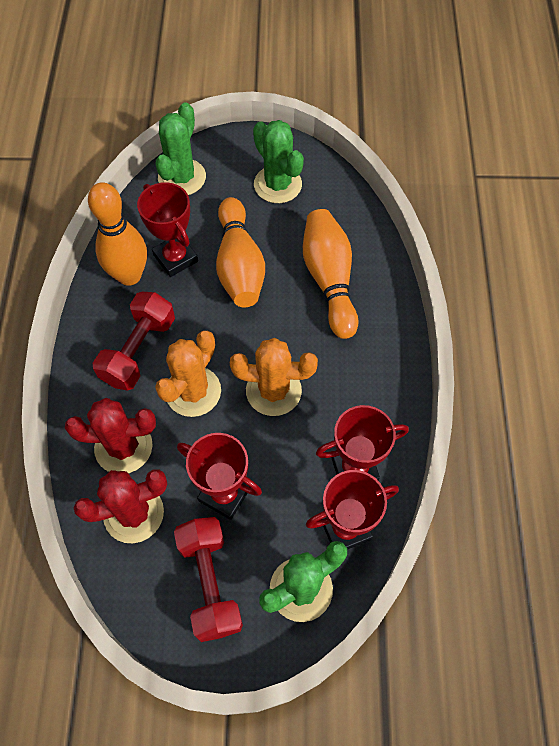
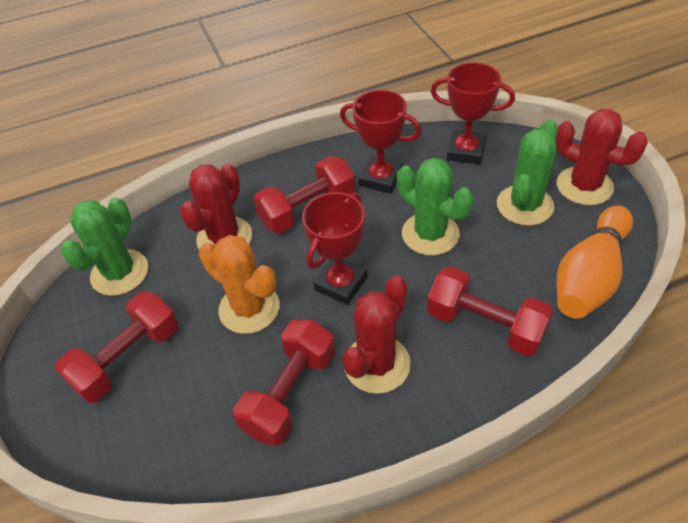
orange bowling pin: [88,182,147,286] [216,197,265,307] [303,209,359,339] = 3 -> [557,206,633,319] = 1
orange cactus: [155,331,221,417] [230,338,318,416] = 2 -> [199,235,280,334] = 1
red cactus: [65,398,156,473] [74,469,167,543] = 2 -> [180,164,252,250] [342,276,411,394] [556,109,648,205] = 3
red dumbbell: [92,292,175,391] [174,517,243,642] = 2 -> [55,291,178,403] [233,319,335,446] [253,156,355,233] [427,266,553,356] = 4
red trophy: [137,182,198,277] [177,433,262,520] [306,470,399,550] [316,405,409,481] = 4 -> [302,192,367,305] [340,90,421,194] [431,63,515,164] = 3

